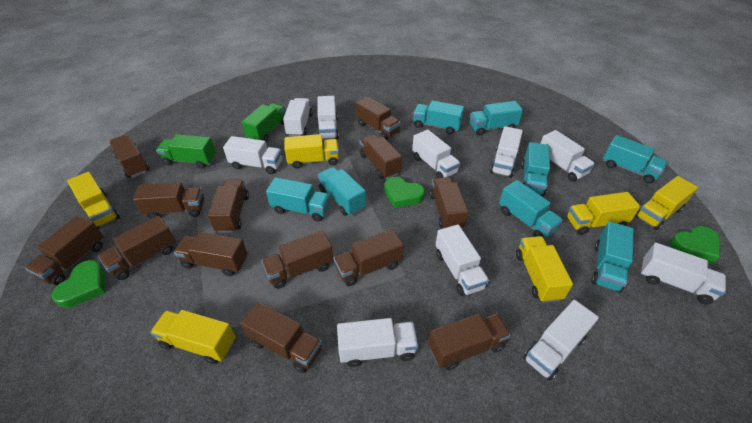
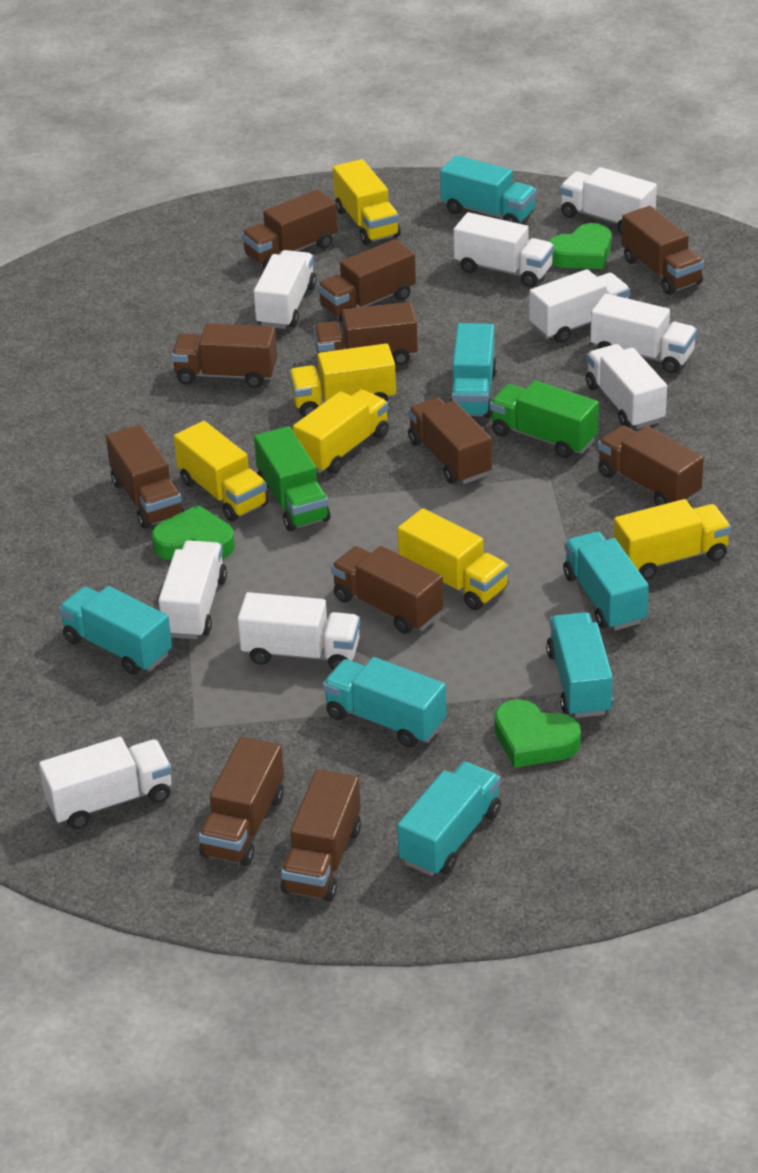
brown truck: [25,216,104,285] [98,216,176,280] [109,135,149,178] [133,182,204,219] [174,232,248,276] [208,179,249,233] [240,302,322,373] [262,231,334,289] [334,229,404,286] [355,96,401,140] [360,135,402,179] [428,313,511,370] [430,177,469,228] = 13 -> [106,425,184,529] [171,323,277,388] [198,737,284,866] [241,189,338,269] [281,769,361,901] [314,302,418,365] [317,239,416,322] [331,546,443,634] [408,397,492,484] [598,425,704,506] [621,206,704,295] = 11
turquoise truck: [266,177,330,222] [318,167,366,216] [413,100,464,134] [470,101,523,136] [499,180,563,238] [521,142,550,196] [591,222,633,293] [603,135,668,183] = 8 -> [58,586,172,675] [323,657,446,748] [397,762,501,876] [440,155,537,224] [449,323,497,418] [546,612,613,718] [563,531,649,631] = 7
white truck: [223,136,282,174] [283,98,313,136] [318,96,339,139] [337,318,418,367] [412,130,461,178] [436,224,489,296] [490,126,523,178] [523,300,599,380] [540,130,595,182] [640,242,726,304] = 10 -> [39,737,172,829] [158,540,227,639] [238,592,360,670] [254,250,317,329] [453,212,554,287] [529,269,630,343] [559,167,657,234] [586,344,667,429] [590,294,697,373] = 9

